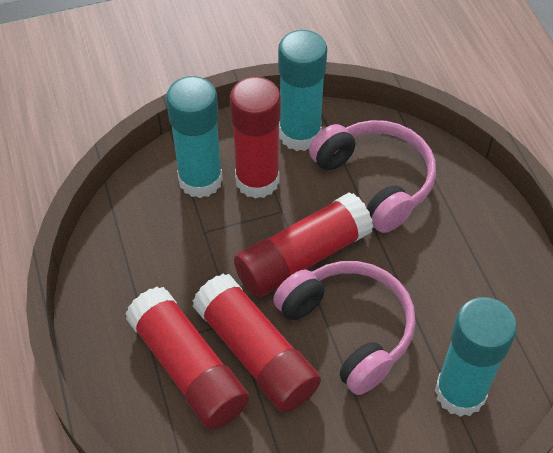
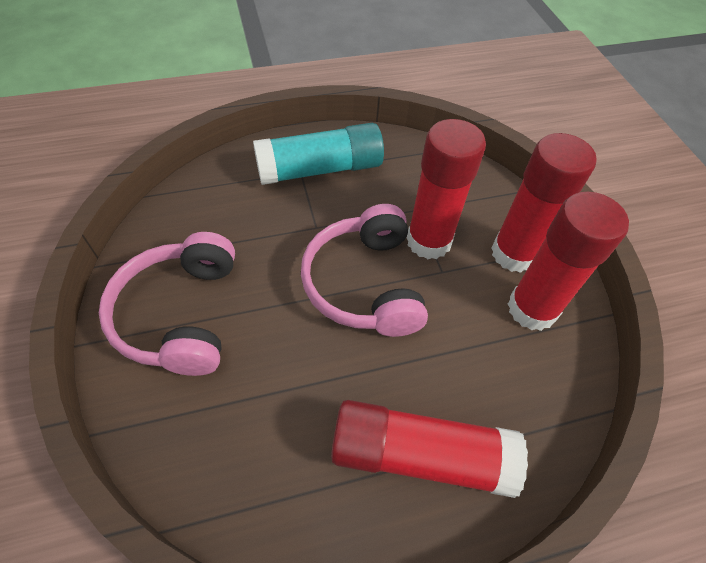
turquoise glue stick: [166,76,223,198] [278,30,327,151] [435,297,517,417] = 3 -> [253,123,384,185] = 1

